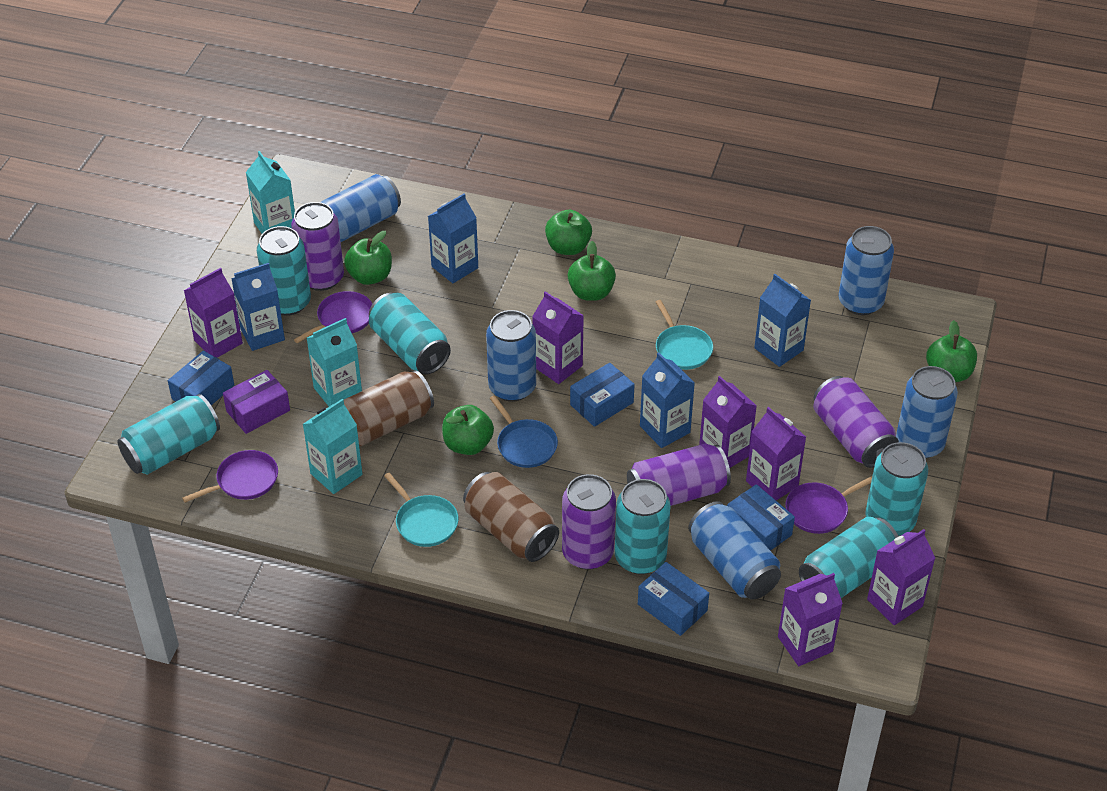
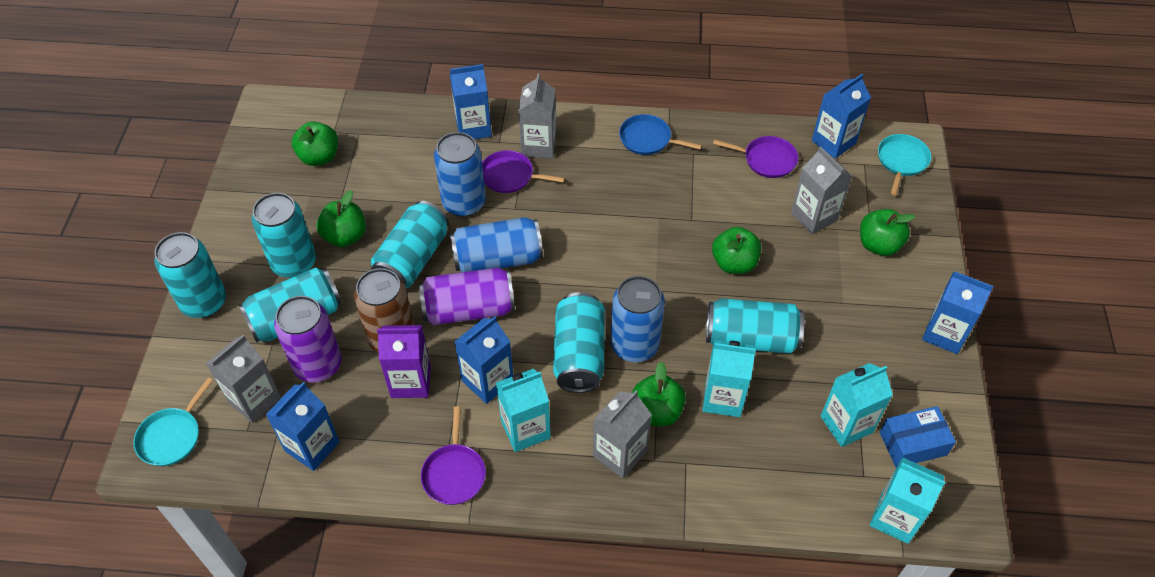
blue box: [168,351,234,405] [570,363,635,427] [638,562,709,636] [727,484,795,551] = 4 -> [879,406,956,468] = 1
blue can: [321,174,401,242] [486,310,536,402] [688,501,781,600] [839,226,894,315] [896,366,958,459] = 5 -> [434,132,486,217] [450,217,543,272] [611,276,665,362] = 3
blue carton: [231,263,285,351] [428,193,478,283] [640,352,695,448] [754,274,811,367] = 4 -> [266,382,340,471] [450,64,492,139] [454,316,513,404] [812,74,871,159] [922,272,994,354] = 5
brown can: [344,370,434,446] [463,472,559,562] = 2 -> [354,268,414,353] = 1
grey carton: none = 0 -> [206,335,281,423] [518,73,557,159] [593,391,652,479] [791,146,853,234] = 4
purple box: [223,370,290,434] = 1 -> none = 0
purple can: [291,202,344,291] [562,474,616,570] [627,444,731,506] [813,376,899,468] = 4 -> [274,296,342,382] [419,268,515,325] = 2
purple carton: [184,268,243,358] [532,291,584,384] [699,376,757,468] [746,407,806,500] [778,573,843,666] [867,529,935,625] = 6 -> [377,325,431,398] = 1
turquoise carton: [246,151,295,233] [303,399,362,494] [307,318,362,406] = 3 -> [496,368,551,452] [703,340,756,417] [821,363,893,447] [869,457,945,544] = 4

